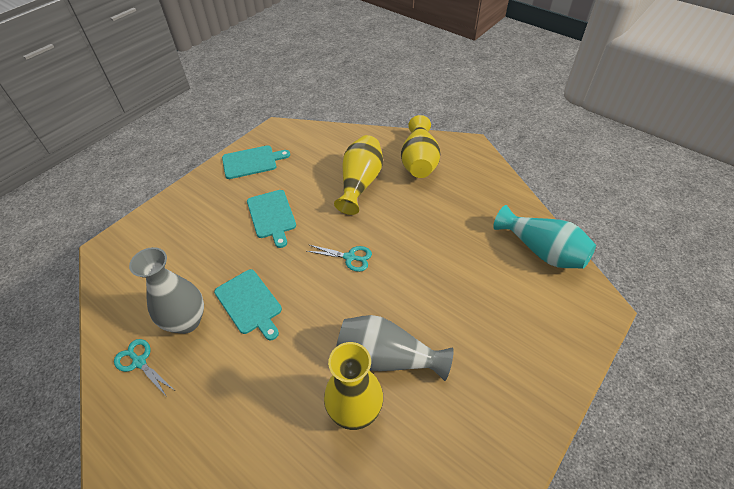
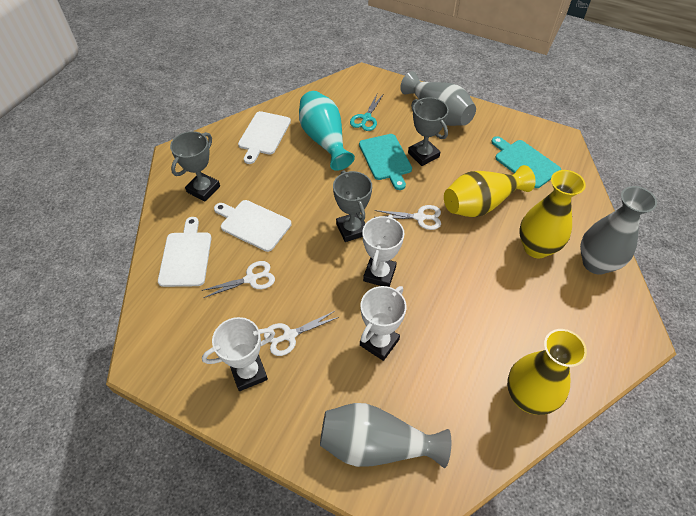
grey trophy: none = 0 -> [170,131,220,201] [333,171,372,242] [408,97,449,166] = 3
grey vase: [129,247,204,334] [336,315,454,381] = 2 -> [320,403,451,468] [400,71,476,126] [580,186,657,275] = 3
turquoise cutting board: [214,269,282,340] [222,145,290,179] [247,190,296,248] = 3 -> [359,134,412,190] [491,136,561,188] = 2
turquoise scissors: [114,339,174,397] [307,244,372,272] = 2 -> [350,94,383,131] = 1
white cutting board: none = 0 -> [158,217,212,287] [214,200,292,252] [238,111,291,164] = 3
white scissors: none = 0 -> [201,261,275,298] [264,311,339,356] [375,205,441,230] = 3
white trophy: none = 0 -> [202,317,275,391] [360,286,407,361] [362,214,404,287] = 3

